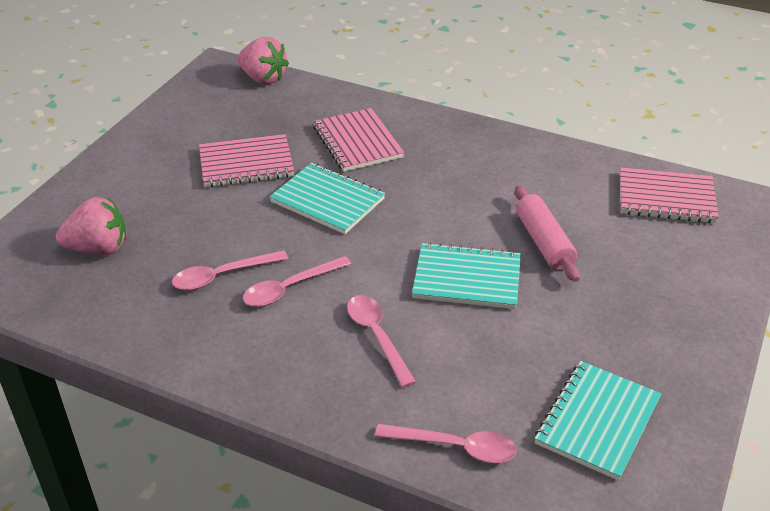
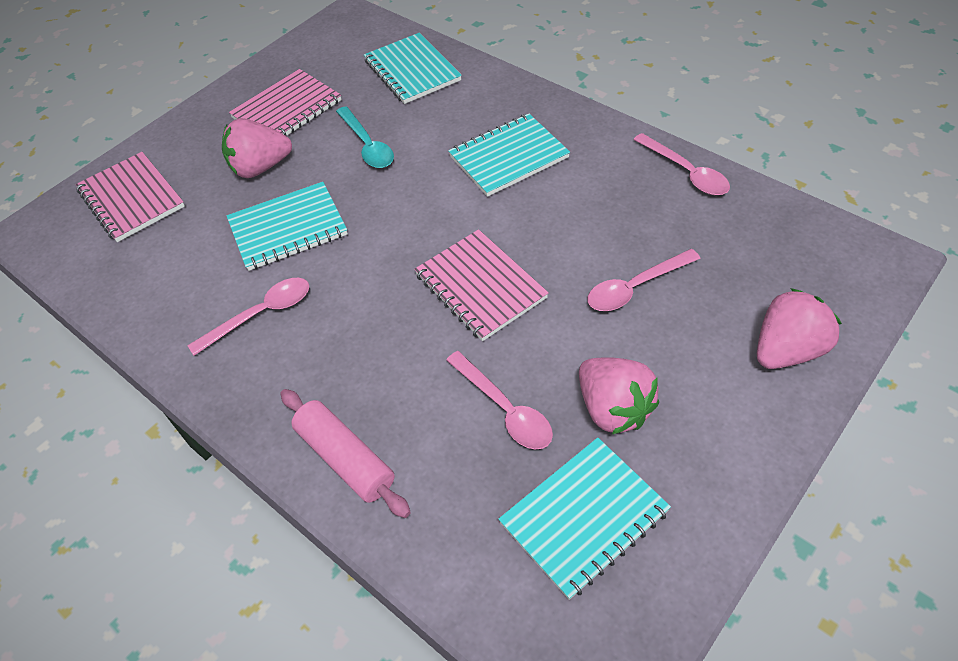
pink strawberry: [56,197,126,255] [238,37,289,85] = 2 -> [222,118,292,178] [579,357,659,434] [757,288,842,369] = 3
turquoise notebook: [269,163,385,234] [412,242,521,309] [534,361,661,481] = 3 -> [226,182,348,271] [364,33,462,104] [448,114,570,197] [498,437,671,600] = 4
turquoise spoon: none = 0 -> [336,106,394,168] = 1

